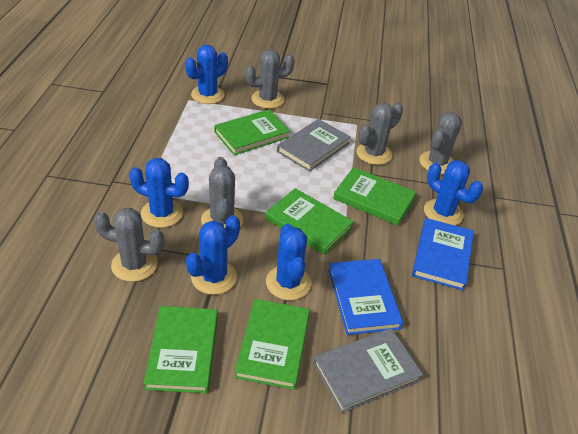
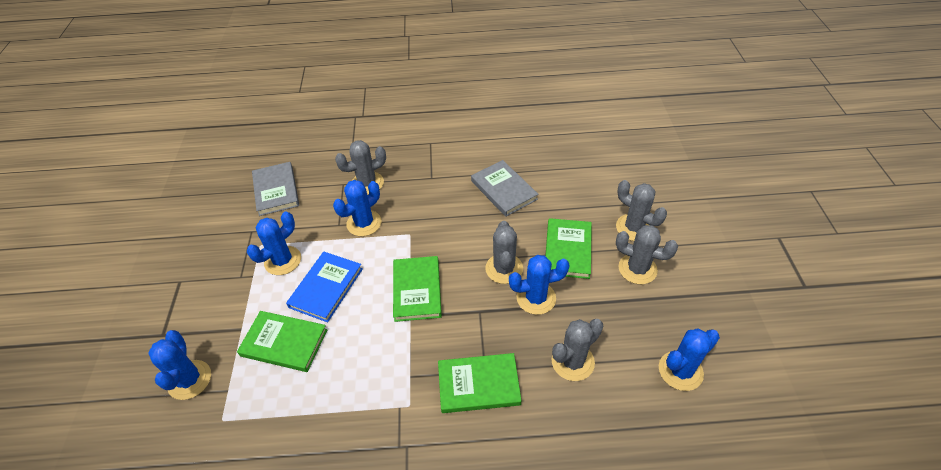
blue book: [328,259,403,335] [412,218,474,291] = 2 -> [286,252,363,322] = 1
green book: [144,306,218,393] [214,109,290,155] [235,299,310,390] [265,188,354,255] [333,167,416,225] = 5 -> [237,311,328,372] [393,256,442,322] [438,353,522,413] [545,218,592,279] = 4

